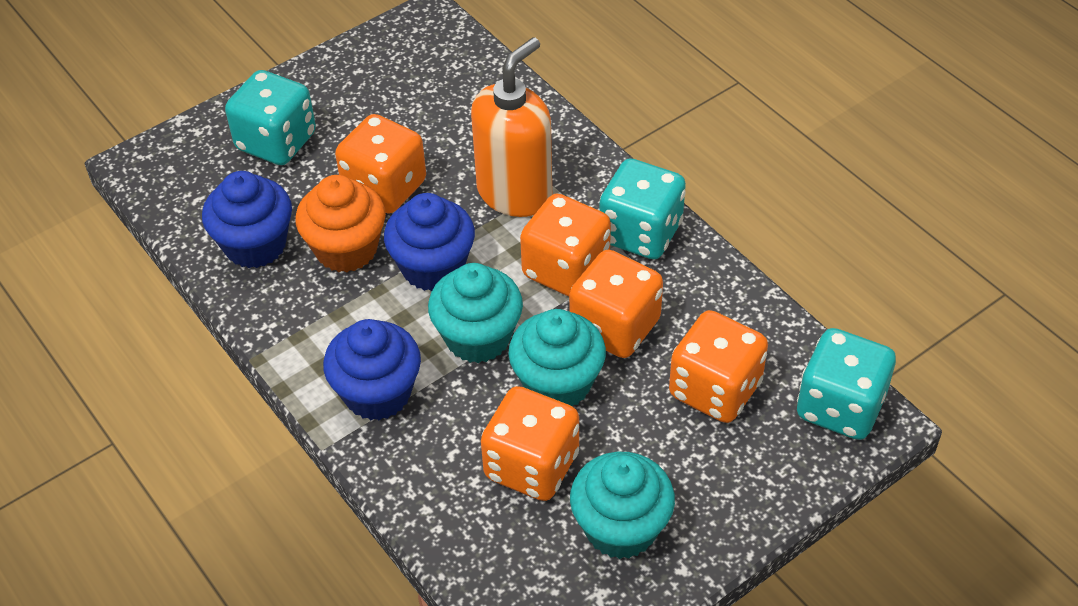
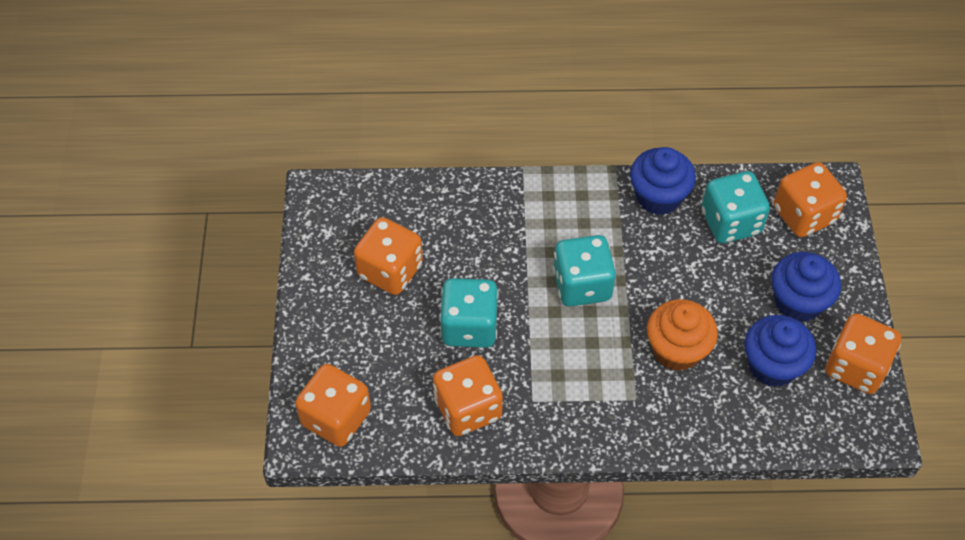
orange soap dispenser: [471,37,552,217] = 1 -> none = 0
turquoise cupcake: [428,263,523,363] [508,309,606,406] [570,452,675,559] = 3 -> none = 0

